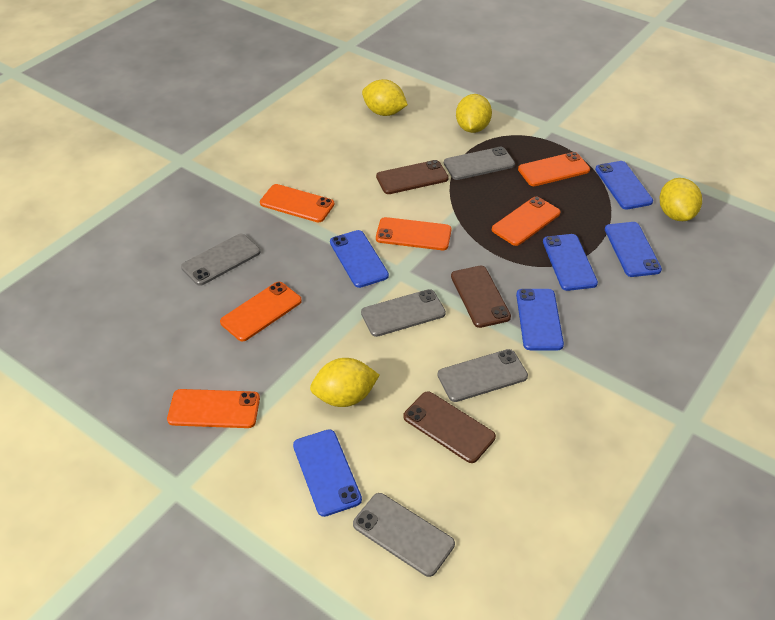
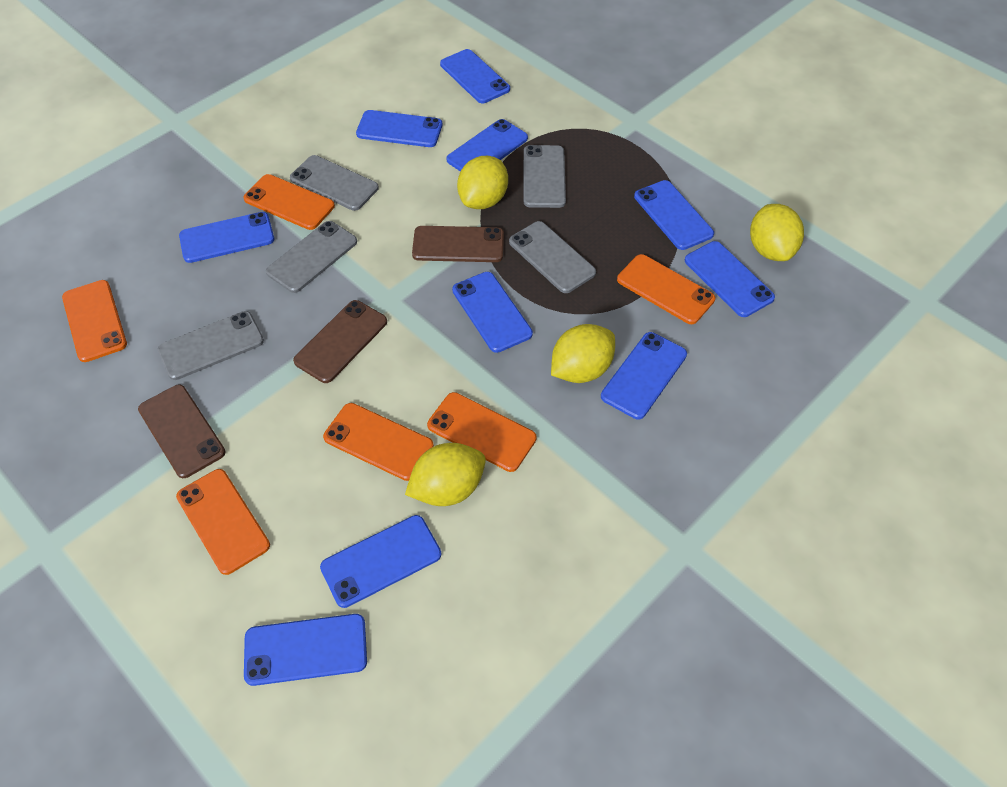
blue phone: [293,429,362,517] [330,230,389,288] [516,289,564,350] [543,234,598,291] [595,161,653,210] [605,222,662,277] = 6 -> [179,212,274,263] [244,614,367,686] [320,515,441,608] [356,110,442,147] [440,49,510,103] [446,119,528,172] [452,272,533,353] [601,332,687,419] [634,180,714,250] [685,241,775,317] = 10

